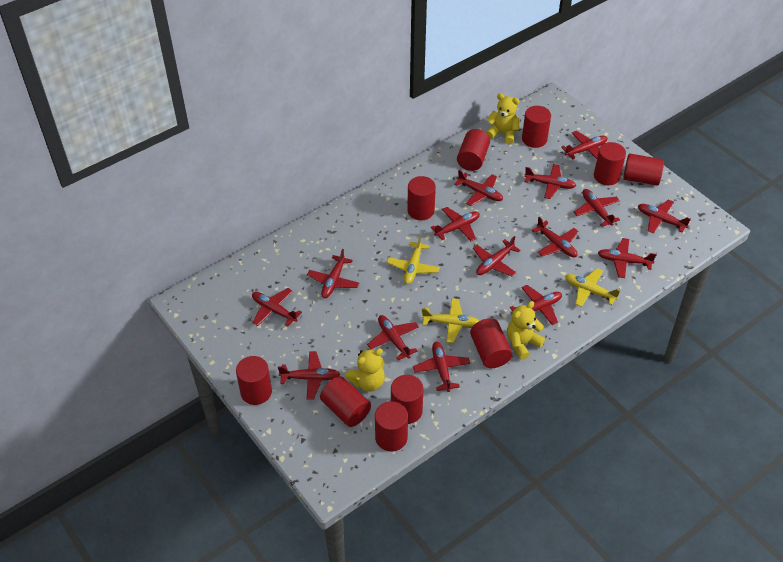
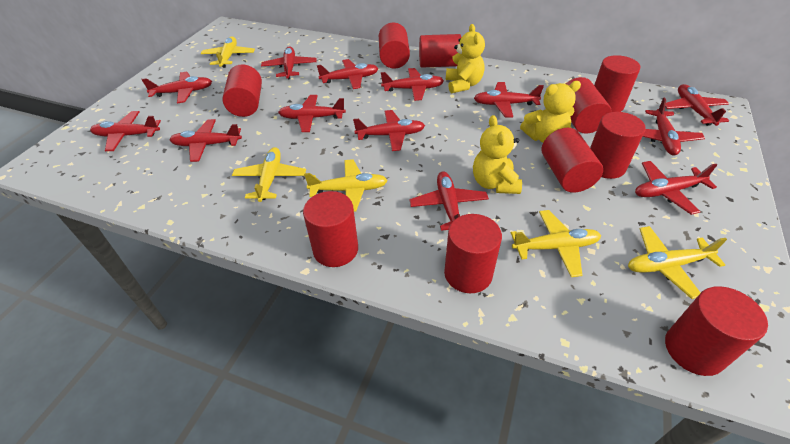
red plane: [252,288,302,326] [278,351,340,400] [307,249,359,298] [367,315,419,360] [413,342,470,392] [431,207,480,241] [454,170,503,206] [473,236,521,277] [510,285,562,325] [524,164,576,199] [532,217,578,257] [562,131,607,160] [574,189,620,227] [598,238,656,278] [638,199,691,234] = 15 -> [90,111,161,151] [141,72,212,103] [170,119,242,162] [261,47,317,79] [278,95,346,132] [317,59,379,89] [353,110,425,151] [381,68,444,101] [409,171,489,231] [474,82,544,117] [635,161,717,215] [643,98,705,156] [665,84,730,126] = 13
yellow plane: [387,235,440,284] [421,298,479,343] [565,268,620,307] = 3 -> [201,36,255,68] [232,147,306,202] [304,159,388,212] [511,210,601,277] [628,226,727,299] = 5

